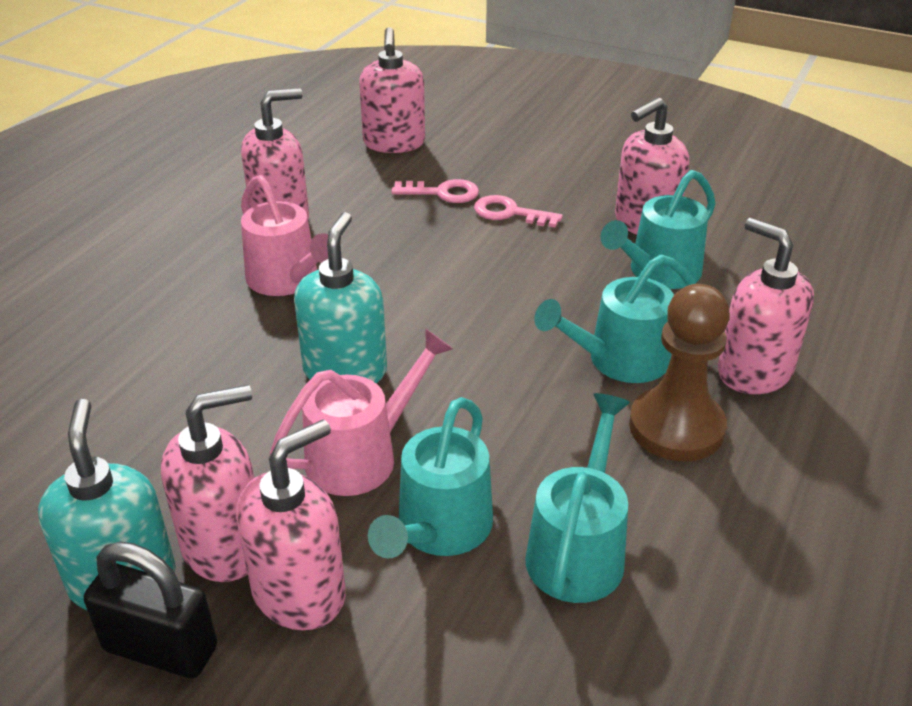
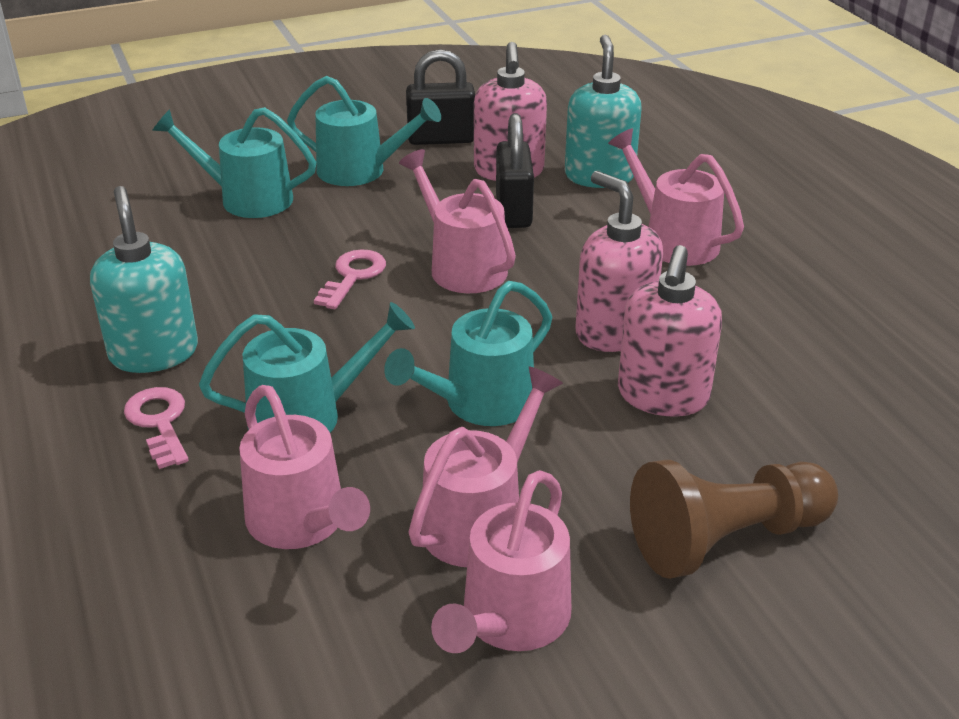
black padlock: [84,541,217,678] = 1 -> [406,49,475,145] [496,113,534,228] = 2
pink soap dispenser: [161,384,254,582] [236,419,346,630] [241,88,309,218] [359,27,425,153] [615,98,689,235] [718,218,814,394] = 6 -> [474,42,547,181] [575,171,663,352] [618,245,722,416] = 3
pink watering can: [241,175,328,296] [270,329,453,496] = 2 -> [239,385,370,549] [399,149,516,293] [408,367,563,567] [431,470,571,653] [608,129,744,266] = 5

